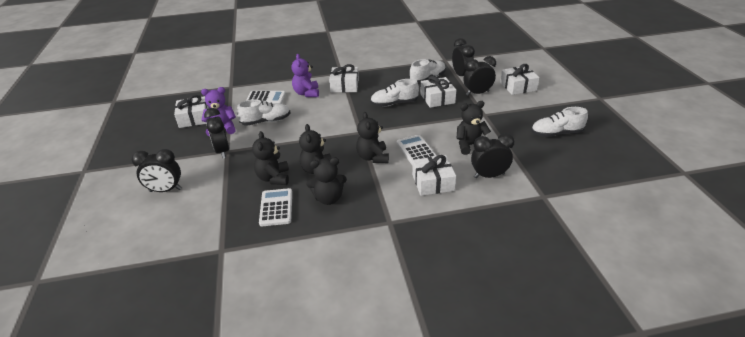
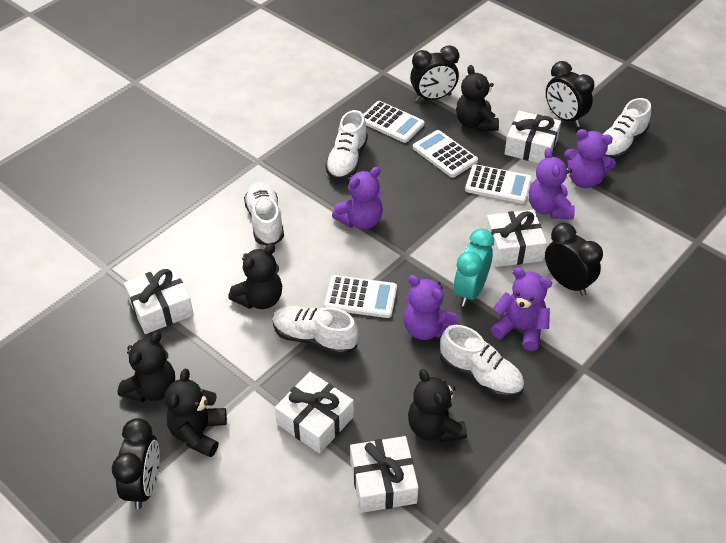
black clock: [132,149,182,192] [204,108,229,158] [452,38,475,76] [463,56,496,96] [471,133,514,178] = 5 -> [112,418,160,509] [410,45,459,102] [545,223,603,296] [546,61,595,127] = 4
purple teddy bear: [201,87,236,136] [291,54,319,97] = 2 -> [332,167,383,230] [403,275,459,340] [491,267,552,351] [529,148,575,219] [564,129,616,188] = 5
turquoise clock: none = 0 -> [453,229,494,307] = 1
white calculator: [247,91,286,104] [259,188,292,226] [397,135,437,165] = 3 -> [324,275,397,318] [363,101,424,143] [413,130,478,178] [465,164,532,204] = 4
white shoe: [237,99,290,125] [370,79,419,107] [409,59,446,83] [531,107,588,137] = 4 -> [244,182,284,245] [272,306,358,355] [325,110,368,180] [440,325,524,398] [603,98,651,159] = 5

